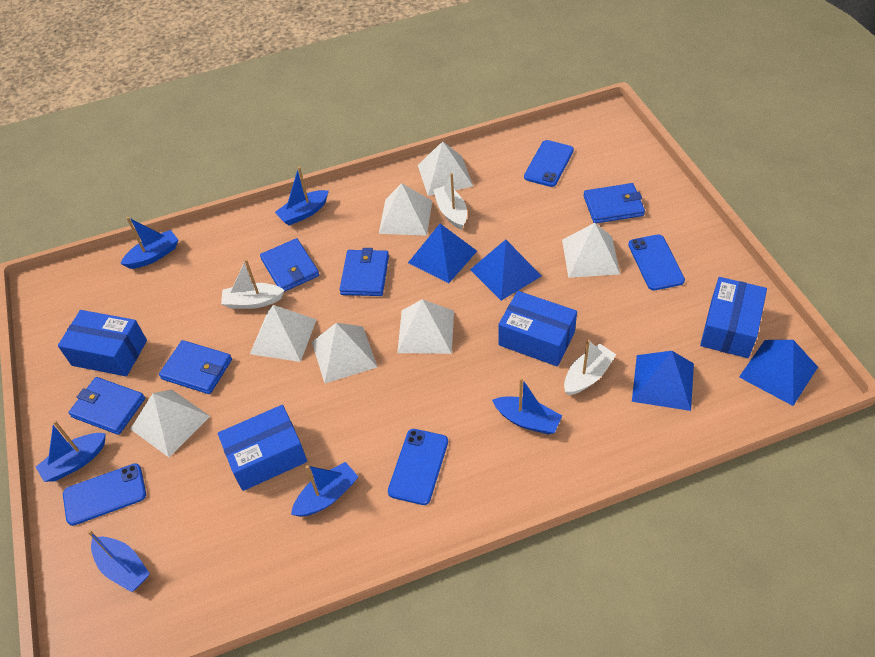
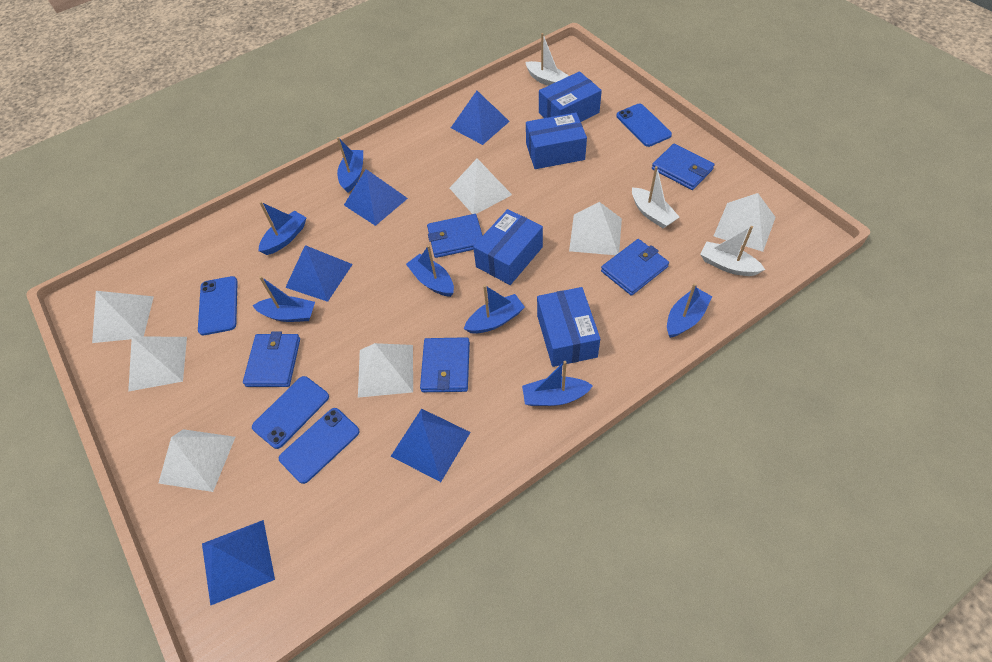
blue boat: [36,420,106,482] [88,530,150,592] [120,217,178,269] [275,167,329,225] [291,462,358,517] [492,378,562,434] = 6 -> [252,276,315,322] [259,202,307,255] [337,137,363,193] [406,245,454,297] [464,285,525,334] [522,361,593,406] [667,283,712,338] = 7
blue pyramid: [408,224,477,283] [470,240,541,301] [632,351,694,411] [739,340,818,406] = 4 -> [202,520,275,606] [285,245,353,302] [344,169,408,226] [391,408,471,482] [451,91,510,145] = 5

